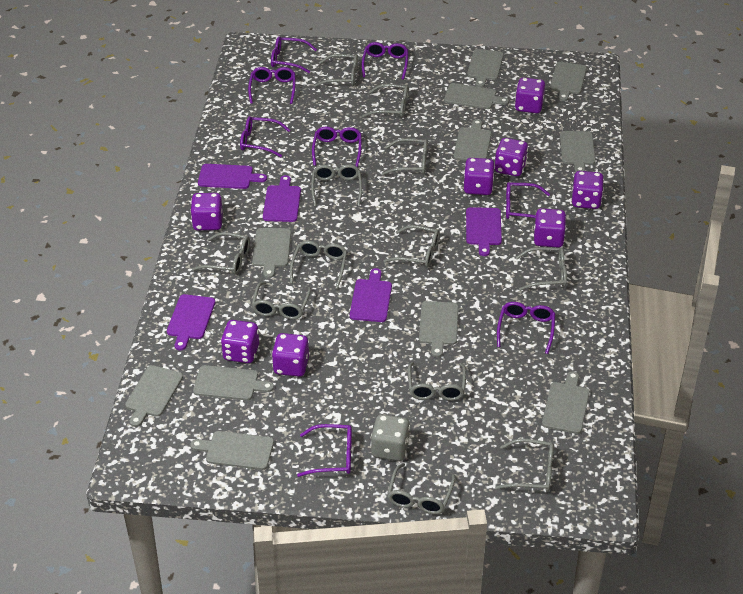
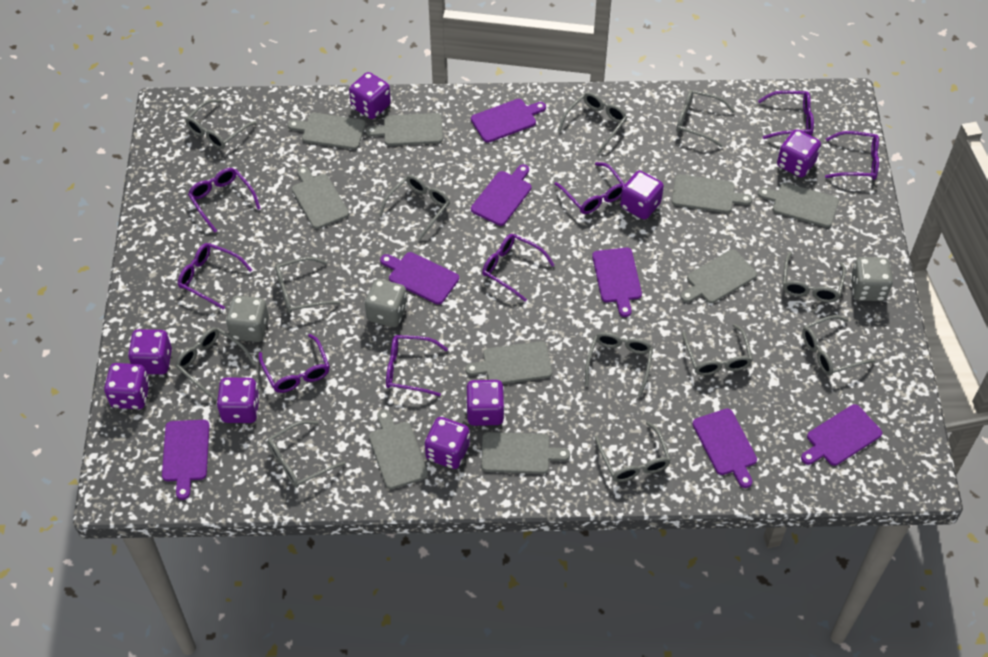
grey cutting board: [125,365,183,427] [190,431,274,470] [193,365,274,400] [252,228,291,278] [419,301,459,357] [444,83,509,109] [454,119,491,161] [467,49,504,87] [542,371,590,434] [550,62,587,101] [560,131,596,173] = 11 -> [288,113,366,150] [292,166,349,229] [366,113,443,146] [369,409,428,489] [465,341,552,384] [481,432,570,474] [672,174,752,213] [680,250,757,303] [758,183,839,228] = 9
grey dice: [371,414,410,461] = 1 -> [226,296,269,342] [365,279,407,327] [850,257,893,301] = 3
purple cutting board: [167,294,215,350] [198,164,267,189] [263,175,301,222] [350,268,392,322] [466,207,502,256] = 5 -> [162,420,209,500] [380,252,459,304] [471,99,546,143] [471,164,531,226] [592,248,642,317] [693,408,757,488] [801,404,882,466] = 7

